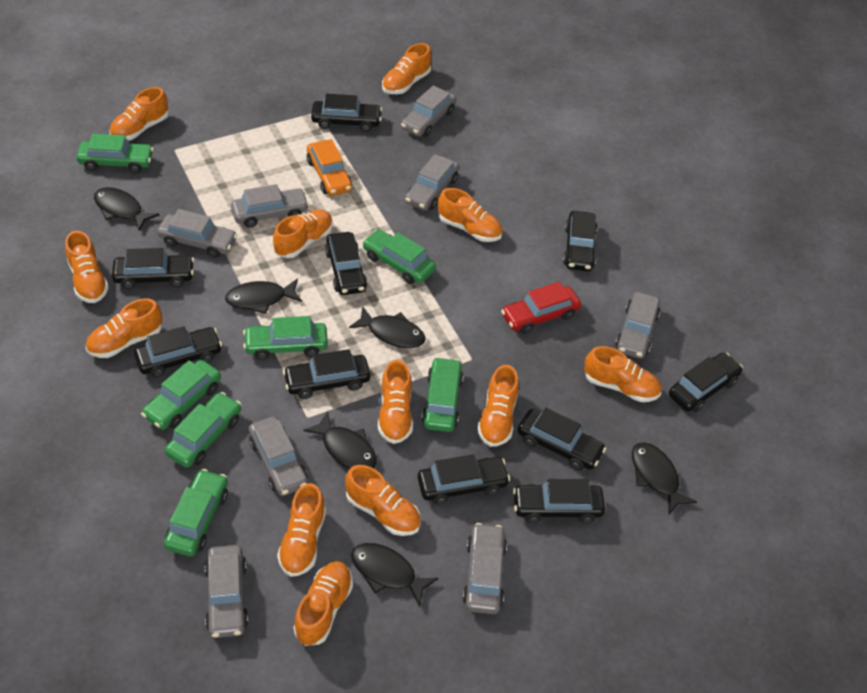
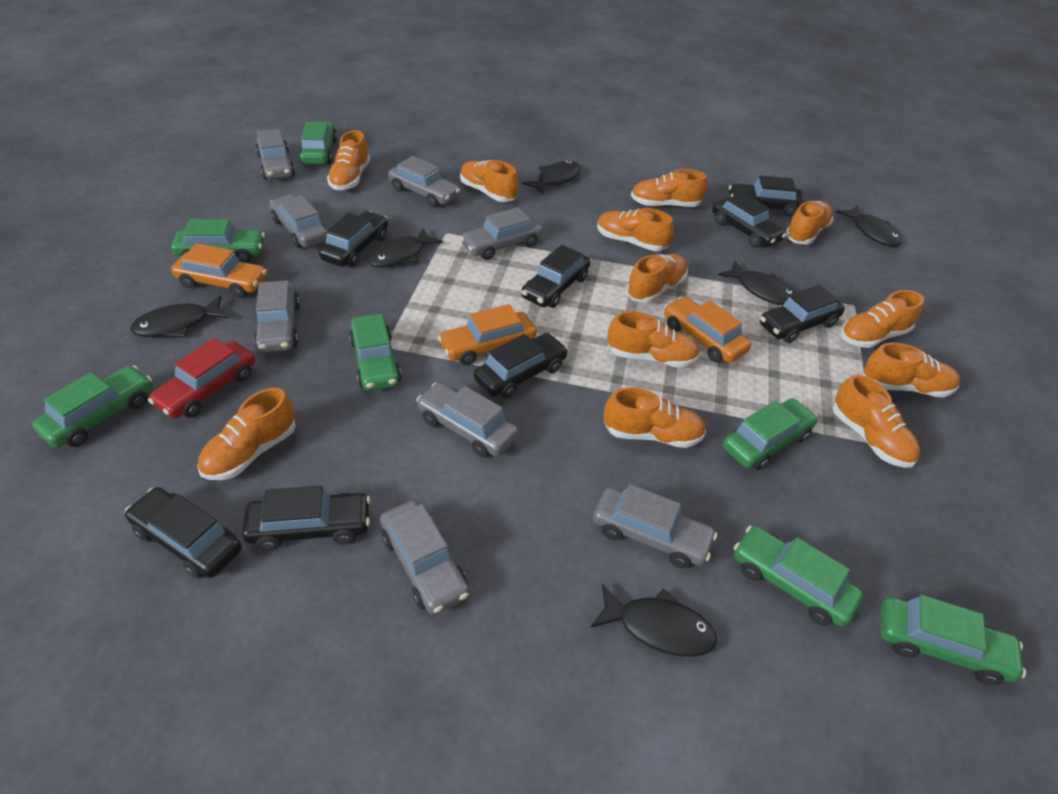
black car: [112,248,194,289] [134,326,222,377] [283,349,370,399] [311,94,382,132] [325,232,367,295] [418,454,510,505] [513,479,605,523] [518,408,606,471] [563,211,598,271] [669,352,743,412] = 10 -> [125,487,242,579] [242,486,370,551] [319,211,388,267] [474,333,568,398] [521,245,591,308] [712,192,787,248] [729,175,806,216] [760,284,845,343] = 8
orange car: [307,139,352,196] = 1 -> [171,243,267,298] [438,304,536,365] [664,296,751,363] = 3

